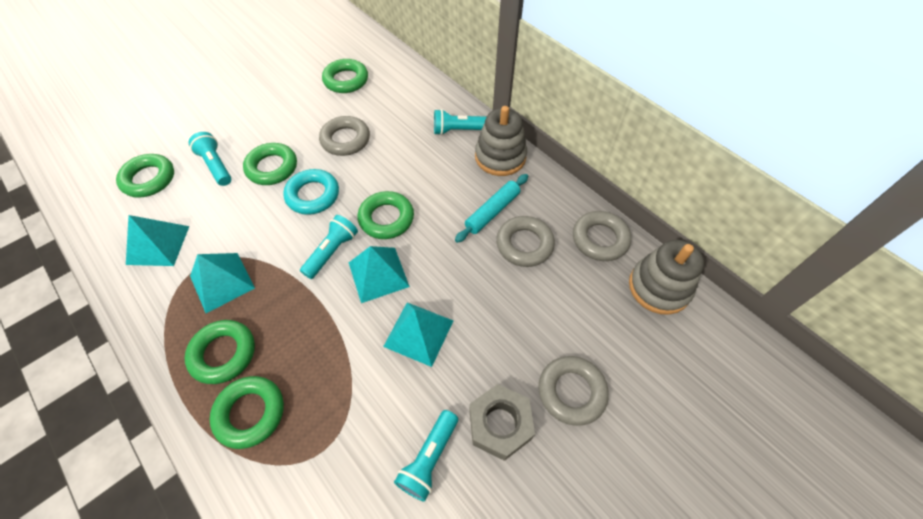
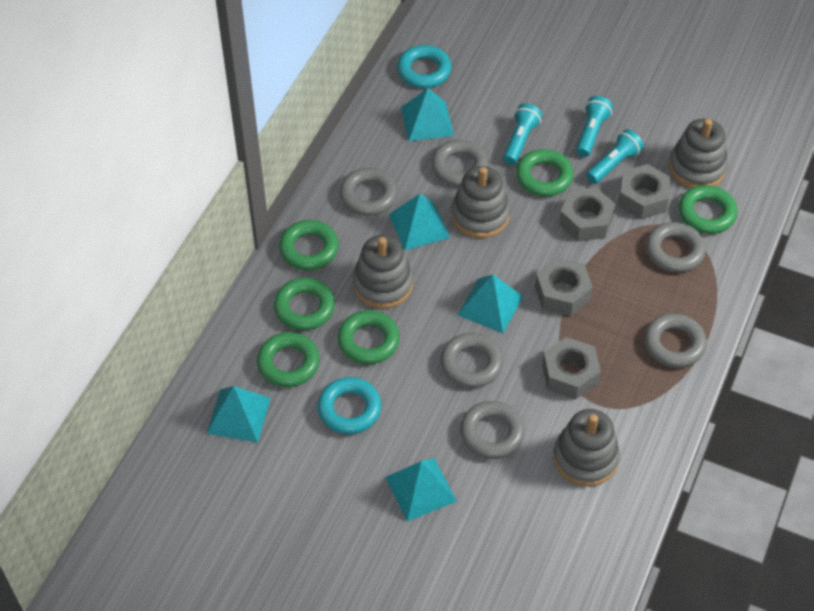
grey nut: [469,384,535,461] = 1 -> [535,258,593,316] [542,337,601,399] [559,187,616,241] [618,164,671,219] = 4
grey ring: [319,116,370,156] [496,216,555,267] [538,356,609,426] [573,211,631,261] = 4 -> [340,168,397,216] [431,140,488,187] [440,333,503,388] [460,401,525,459] [644,313,707,368] [646,222,706,273] = 6
grey stacking toy: [475,106,527,176] [629,240,704,315] = 2 -> [353,235,413,309] [451,166,510,238] [553,409,620,486] [669,118,728,188] = 4
turquoise flashlight: [189,132,231,186] [300,215,358,279] [394,410,458,502] [434,109,486,135] = 4 -> [503,103,542,165] [576,96,613,157] [587,129,644,184] = 3
turquoise pyramid: [126,215,189,266] [190,253,255,313] [349,246,410,303] [383,302,453,367] = 4 -> [206,386,271,443] [385,458,457,521] [389,194,450,250] [401,88,454,141] [458,275,523,333] = 5
turquoise ring: [283,169,339,215] = 1 -> [317,377,381,434] [397,45,452,88] = 2
turquoise rolling pin: [455,174,528,243] = 1 -> none = 0

